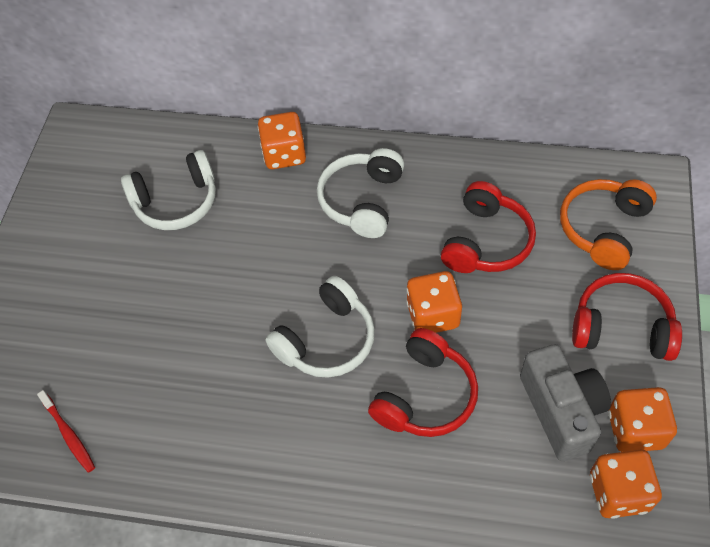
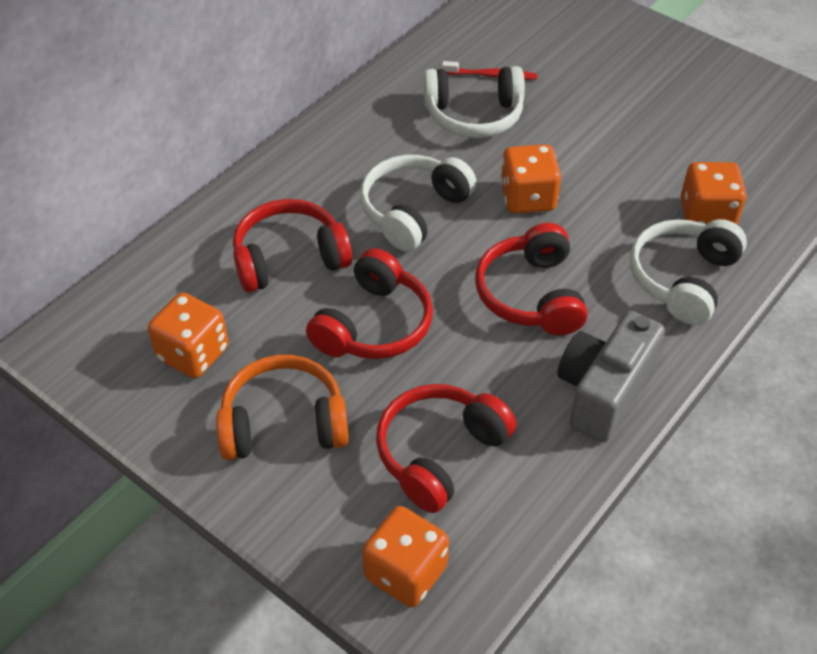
red headphones: [368,328,478,437] [441,181,536,273] [572,273,682,361] = 3 -> [233,199,352,293] [306,248,433,359] [376,384,516,513] [475,223,588,335] = 4

